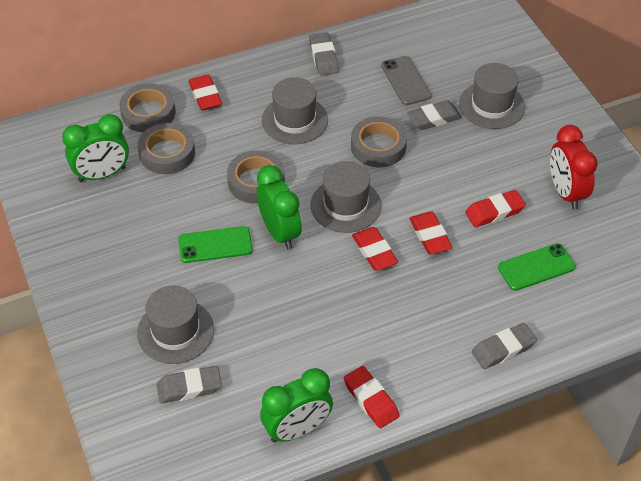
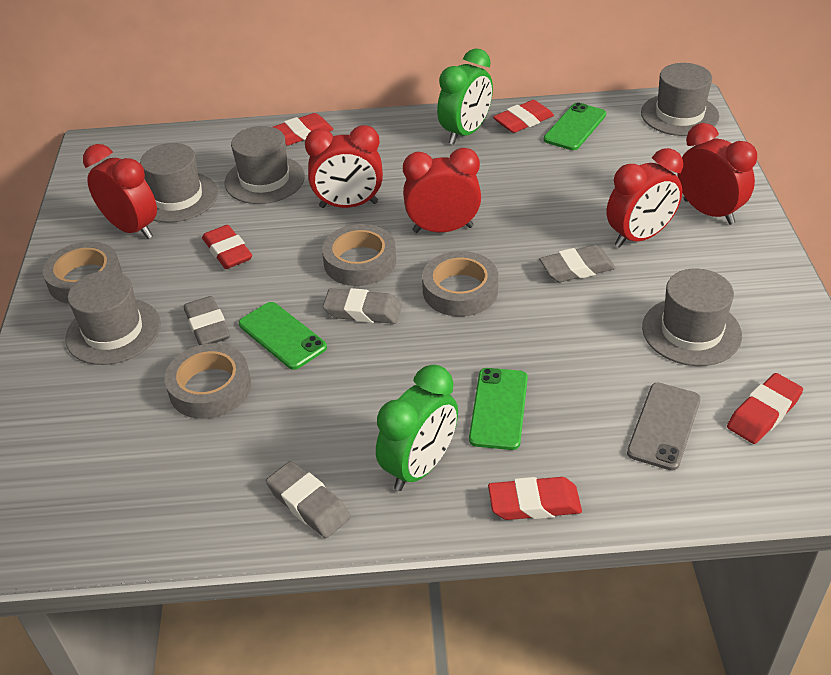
green clock: [62,114,129,182] [257,165,302,250] [260,368,333,443] = 3 -> [376,365,458,491] [437,49,493,144] = 2
green phone: [178,226,253,263] [498,243,576,291] = 2 -> [239,302,327,370] [469,368,528,450] [544,102,606,150] = 3
grey hat: [137,285,214,364] [262,77,328,144] [311,161,381,233] [459,63,525,129] = 4 -> [65,271,161,365] [140,143,218,223] [224,126,305,204] [641,63,719,136] [642,268,742,366] = 5
red clock: [550,125,598,210] = 1 -> [83,144,157,239] [305,125,383,208] [403,148,481,233] [606,148,683,248] [677,123,757,225] = 5

